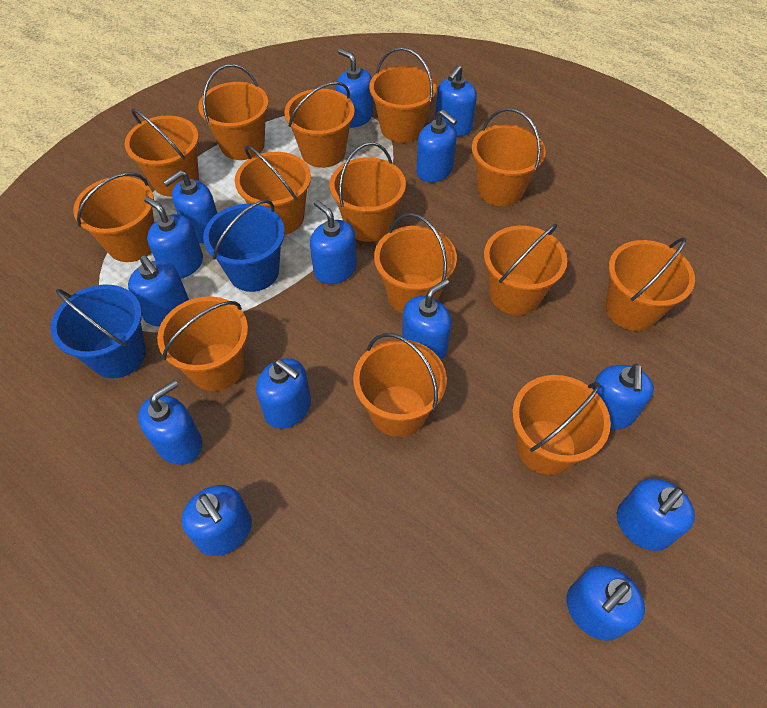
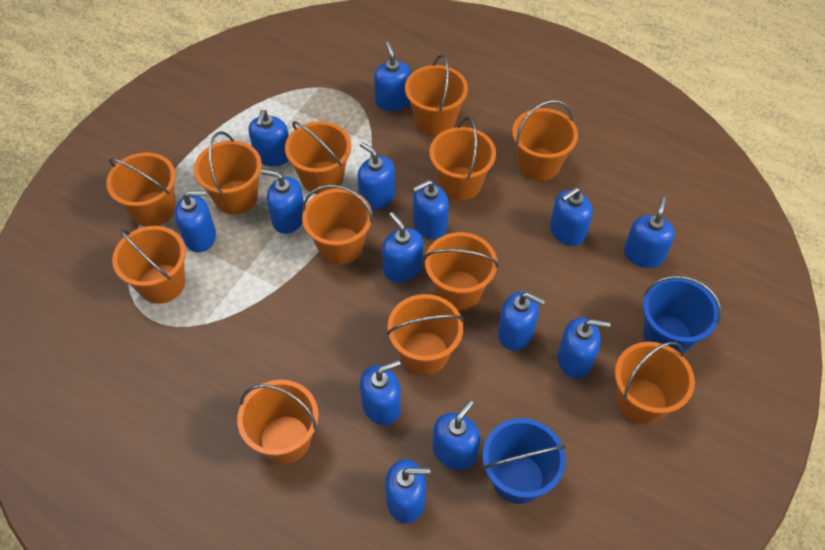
orange bucket: [73,172,154,262] [125,108,199,197] [157,296,248,391] [198,64,269,160] [235,145,311,235] [284,81,355,168] [329,142,406,242] [353,333,447,437] [369,47,437,143] [374,213,457,313] [472,108,546,206] [484,224,567,315] [512,375,611,475] [605,237,695,331] = 14 -> [106,153,176,227] [112,226,186,304] [194,131,262,215] [237,380,319,464] [285,121,351,194] [302,185,373,265] [387,294,464,375] [405,54,468,136] [424,232,499,310] [429,117,496,200] [512,100,578,181] [615,342,695,424] = 12

